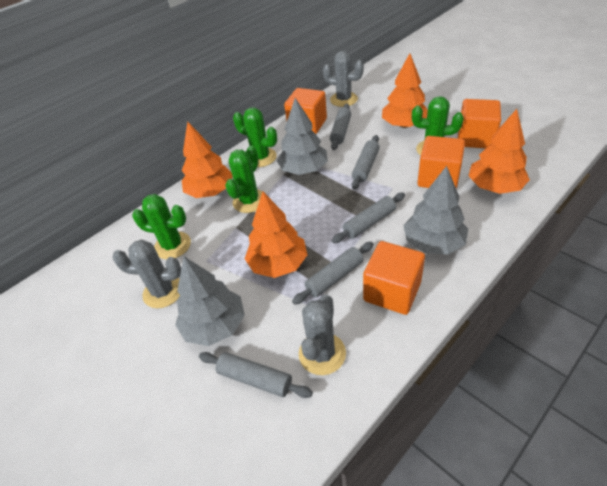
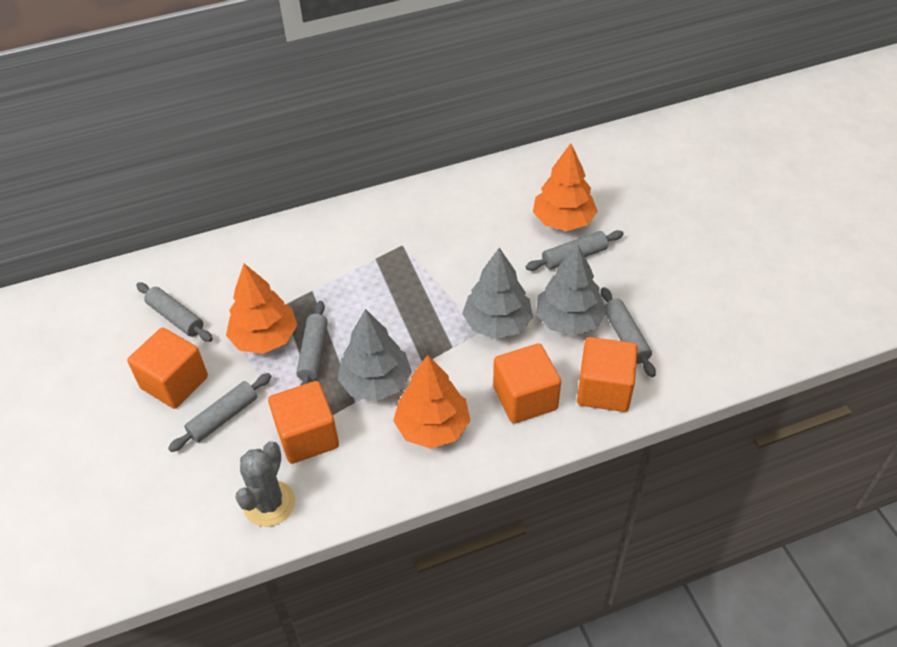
green cactus: [132,194,191,259] [225,146,262,213] [233,108,277,167] [412,96,464,156] = 4 -> none = 0
grey cactus: [112,239,181,308] [299,294,346,375] [323,51,364,107] = 3 -> [235,441,295,527] = 1
orange tree: [182,121,233,198] [245,191,307,278] [382,53,428,128] [468,109,530,194] = 4 -> [226,264,297,354] [393,355,470,449] [533,143,598,231] = 3

